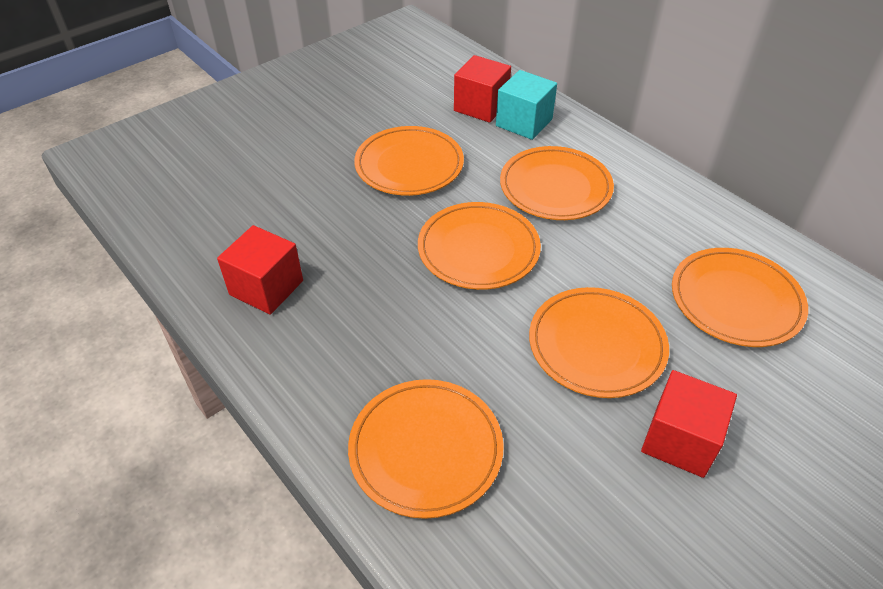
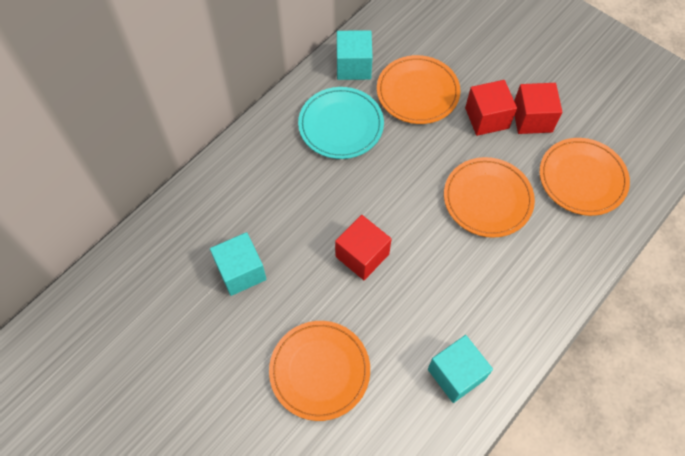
orange plate: [348,379,504,519] [354,126,464,196] [418,202,541,290] [500,146,614,220] [529,287,669,398] [672,248,808,347] = 6 -> [269,321,370,421] [377,55,460,124] [444,157,535,238] [539,138,630,216] = 4
turquoise cube: [496,70,557,140] = 1 -> [210,232,267,296] [337,30,373,80] [428,335,493,403] = 3
turquoise plate: none = 0 -> [298,87,384,159] = 1

